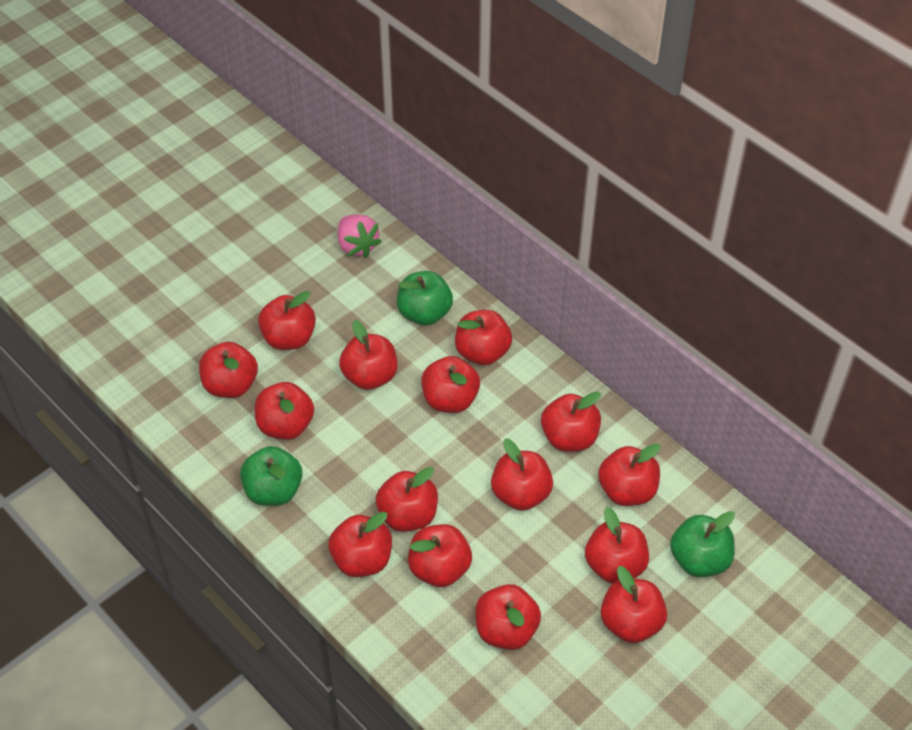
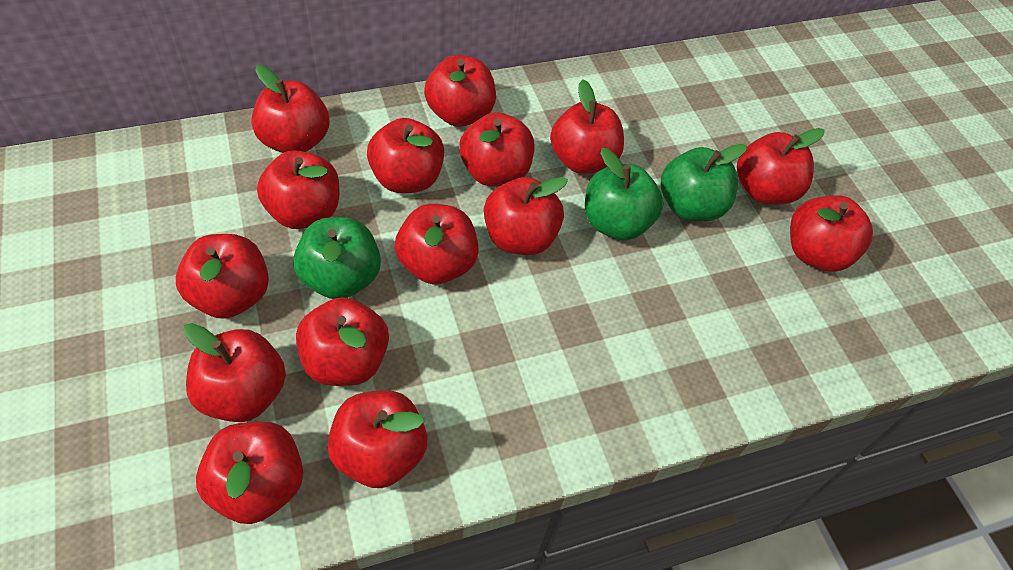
pink strawberry: [338,215,382,258] = 1 -> none = 0

